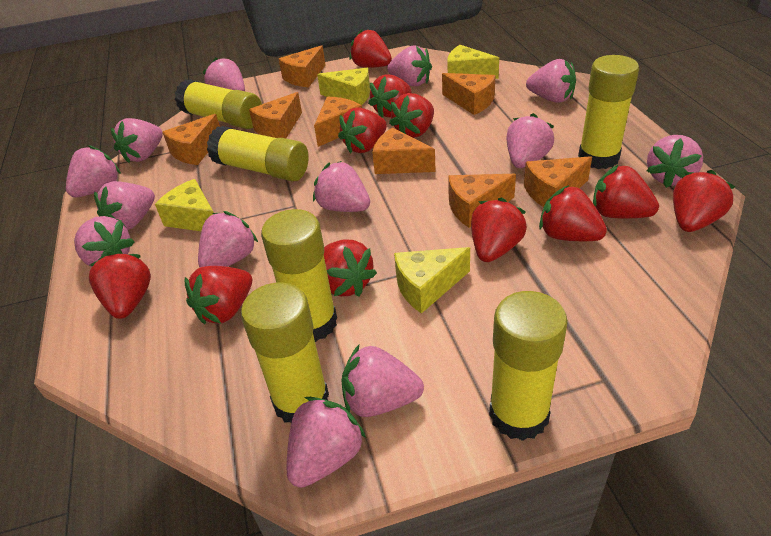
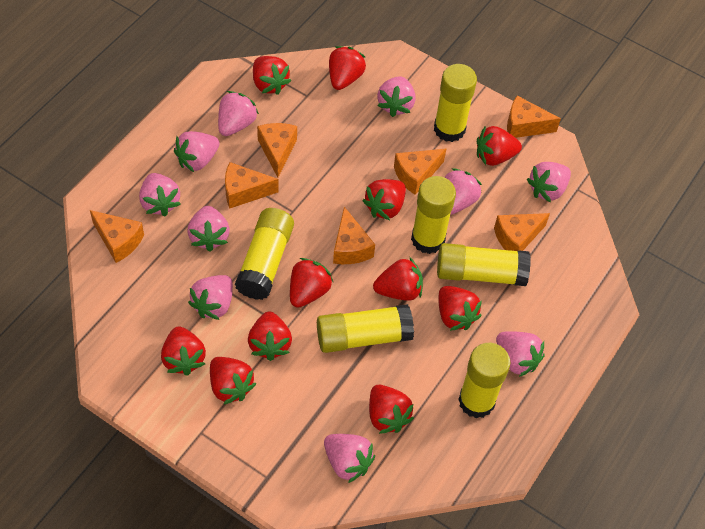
orange cheese: [162,114,220,165] [249,92,302,138] [279,45,325,87] [314,97,362,147] [372,128,436,174] [442,73,496,115] [448,174,516,228] [524,156,592,207] = 8 -> [90,210,144,263] [225,162,279,209] [257,123,297,177] [333,207,375,264] [394,149,446,195] [494,213,550,251] [507,96,561,138] = 7
pink strawberry: [66,145,121,197] [74,216,135,267] [94,181,155,230] [111,118,163,163] [198,211,258,267] [203,57,245,91] [287,397,366,488] [313,161,370,212] [342,345,424,417] [387,45,432,86] [506,113,554,168] [526,59,576,103] [647,135,703,188] = 13 -> [139,173,181,216] [174,131,220,172] [187,206,230,252] [188,275,233,320] [218,91,259,136] [324,434,375,483] [377,76,416,117] [445,168,482,215] [496,331,544,377] [527,162,571,202] = 10
yellow cheese: [155,179,214,231] [317,68,370,105] [394,247,470,314] [448,45,499,79] = 4 -> none = 0

